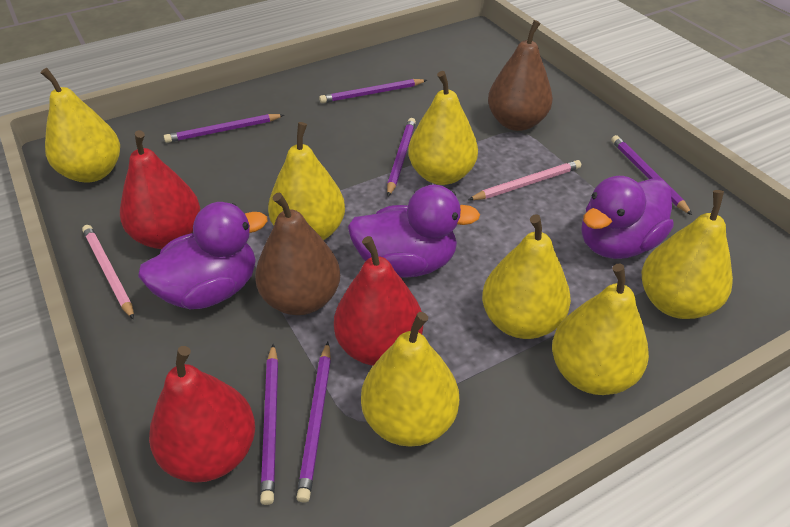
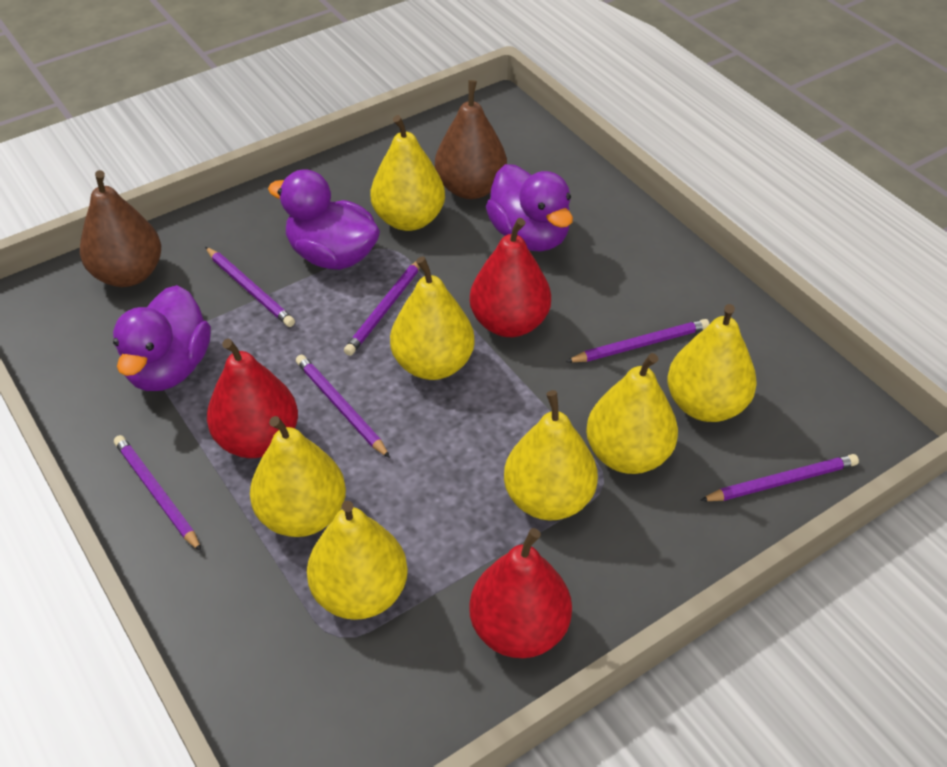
pink pencil: [82,225,134,320] [468,160,581,200] = 2 -> none = 0

